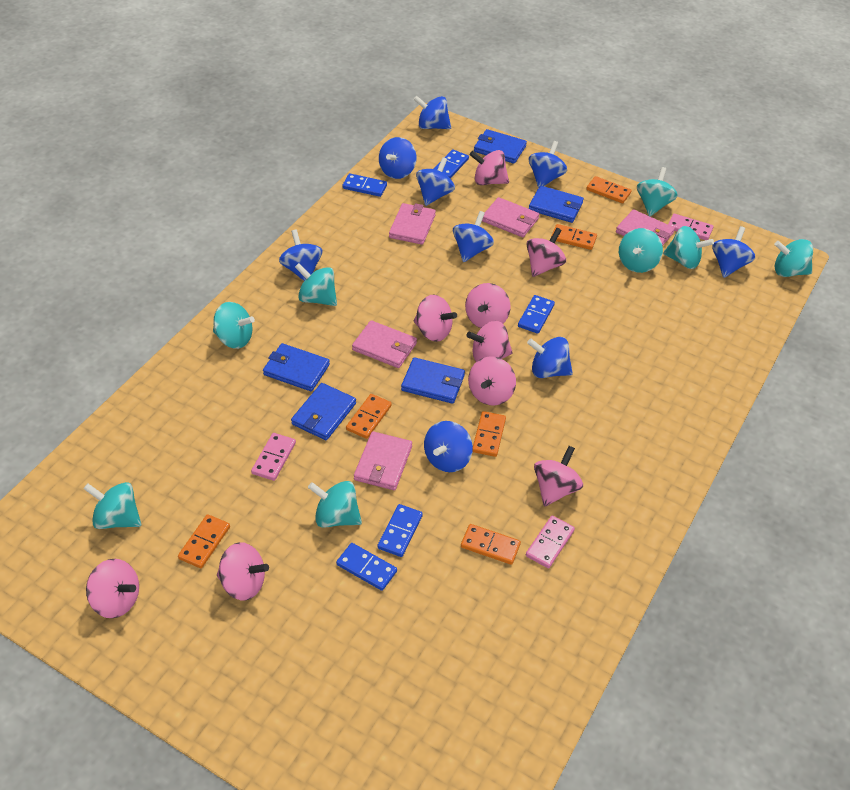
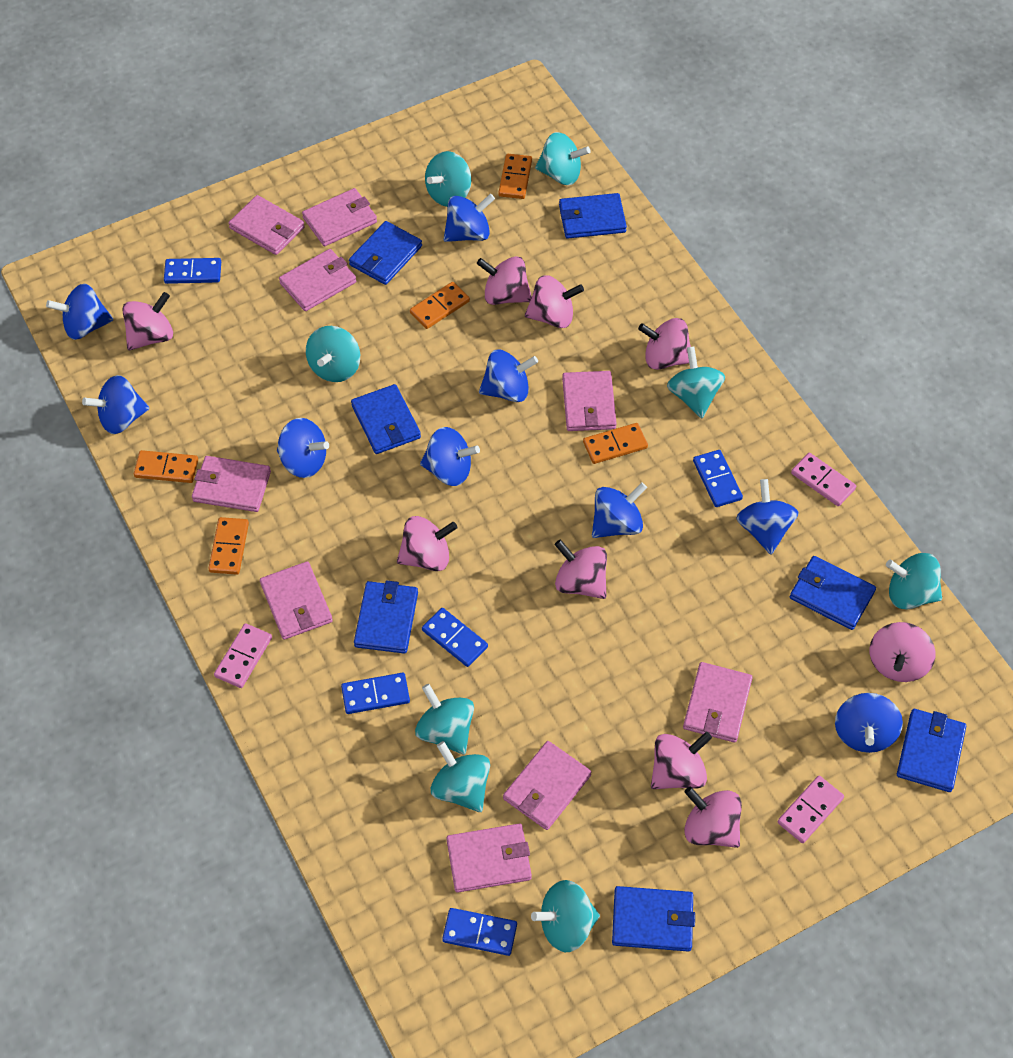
blue wallet: [263,343,330,391] [291,383,356,440] [401,357,465,404] [474,129,527,164] [529,186,584,223] = 5 -> [349,221,422,285] [351,384,421,454] [354,581,418,654] [559,193,627,239] [612,886,695,952] [790,556,876,630] [897,709,966,792] = 7
orange domino: [178,514,230,568] [346,394,392,439] [461,524,521,565] [472,411,506,457] [551,224,597,250] [586,176,631,203] = 6 -> [134,450,198,483] [208,517,249,575] [410,282,470,329] [498,154,532,199] [583,423,648,464] = 5
pink wallet: [352,320,417,368] [354,431,412,490] [389,203,436,245] [482,197,539,237] [616,209,675,246] = 5 -> [192,456,271,512] [228,195,305,255] [260,561,333,640] [279,249,356,311] [302,188,377,246] [446,823,532,893] [503,741,591,830] [562,371,617,431] [683,662,753,743] = 9

